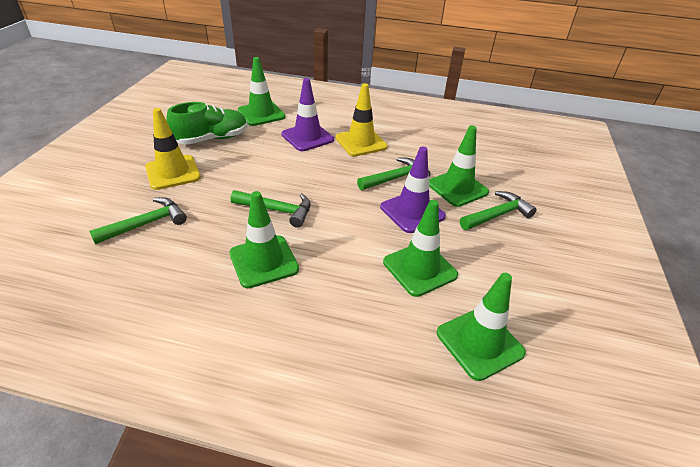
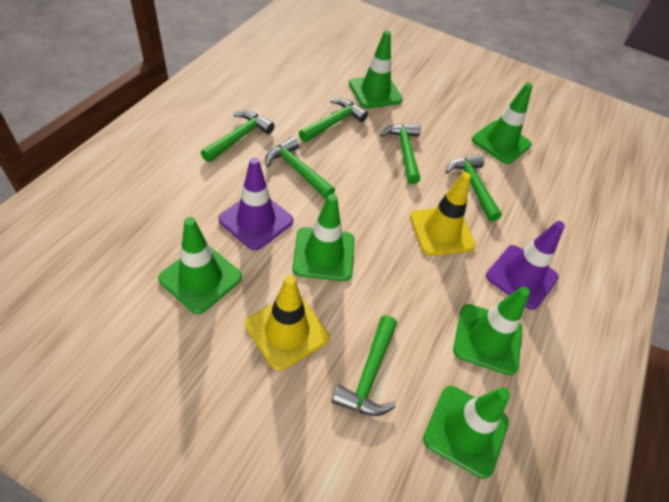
green hammer: [89,197,187,244] [230,190,311,228] [357,157,431,190] [460,191,537,230] = 4 -> [201,111,275,162] [265,137,335,199] [299,98,368,142] [332,315,397,416] [380,124,421,184] [446,155,502,221] = 6
green shoe: [166,102,247,145] = 1 -> none = 0
green traffic cone: [229,191,299,288] [238,57,286,126] [383,200,458,297] [429,125,489,207] [437,273,526,381] = 5 -> [158,217,242,314] [292,194,354,281] [349,30,403,108] [423,386,510,479] [453,287,530,375] [472,83,533,164] = 6

